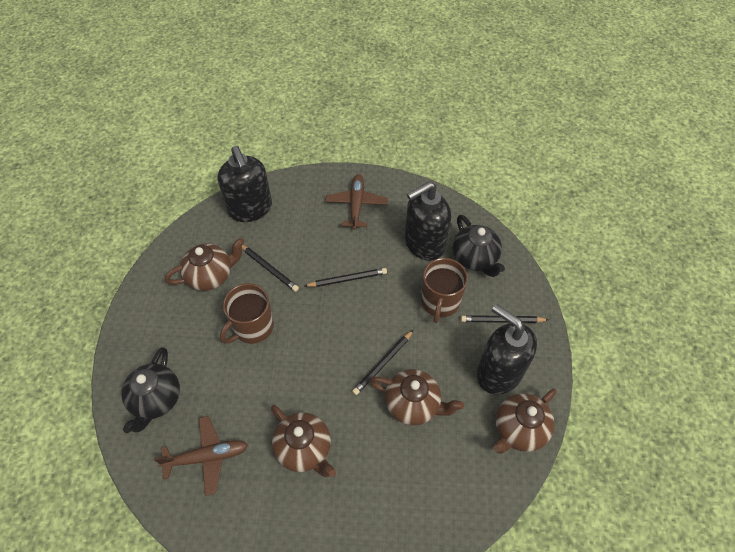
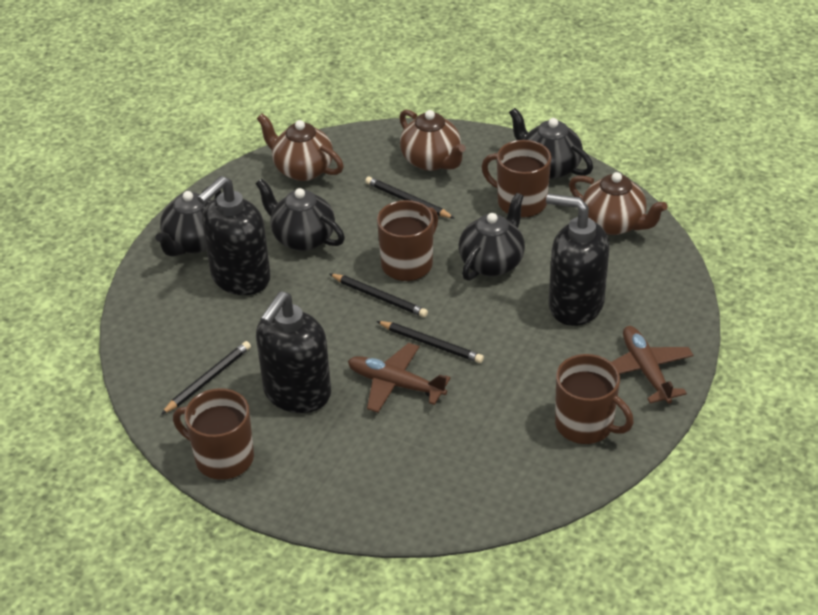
black teapot: [121,347,180,433] [453,215,505,277] = 2 -> [155,187,221,257] [256,178,345,251] [459,193,525,281] [509,108,593,179] = 4
brown mug: [220,283,274,344] [421,258,468,323] = 2 -> [173,388,254,480] [377,200,438,281] [482,140,551,218] [555,354,634,444] = 4
brown teapot: [165,238,244,291] [271,405,336,477] [370,369,464,425] [493,389,557,454] = 4 -> [257,113,344,181] [399,110,466,171] [569,172,667,235] = 3

